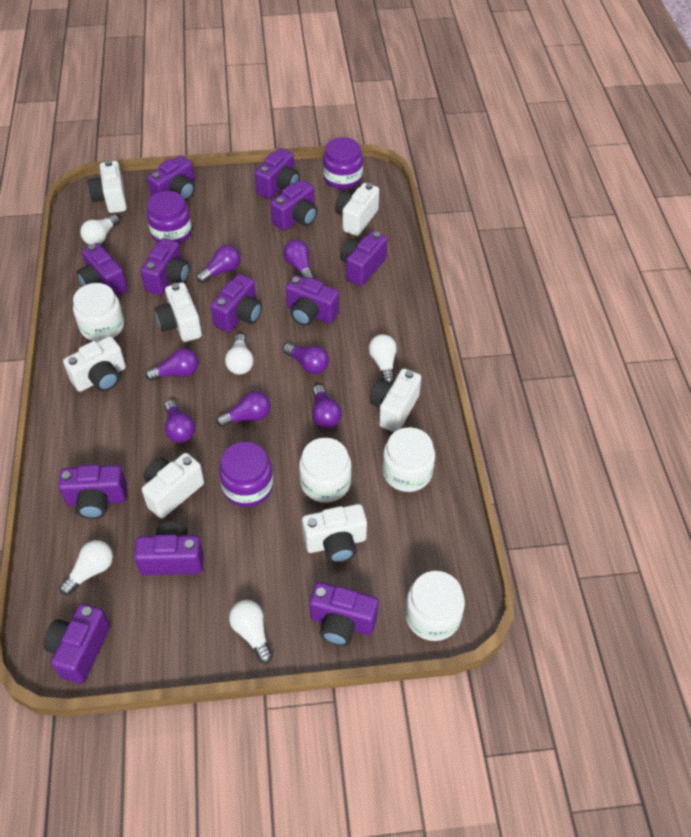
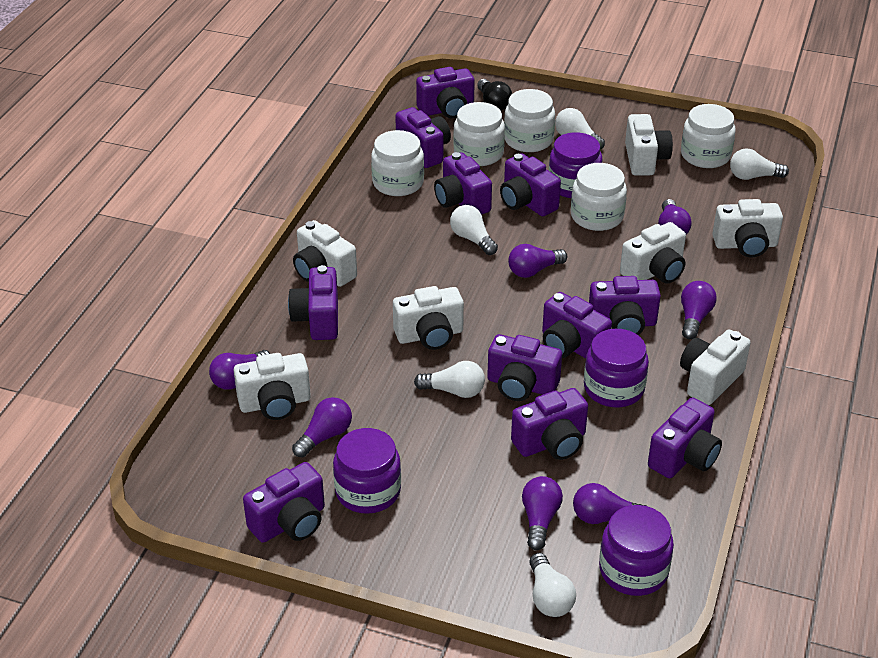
black light bulb: none = 0 -> [477,79,512,110] = 1
purple camera: [43,604,110,684] [58,464,127,519] [77,243,128,296] [134,521,204,575] [140,238,190,295] [147,156,195,201] [211,274,262,332] [255,148,300,199] [270,180,318,231] [286,275,339,326] [309,582,378,646] [340,231,387,286] = 12 -> [243,462,325,543] [288,265,338,340] [395,107,451,168] [416,67,475,119] [434,152,492,215] [487,334,562,401] [500,153,561,217] [511,388,588,460] [542,292,612,359] [589,276,661,335] [648,397,722,478] = 11
purple jar: [147,191,192,244] [219,442,273,507] [323,137,363,190] = 3 -> [333,428,401,514] [549,132,603,198] [584,329,649,407] [599,505,674,596] = 4
white jar: [73,283,124,341] [299,438,352,503] [382,427,435,492] [405,571,465,641] = 4 -> [371,130,424,196] [453,102,505,166] [504,89,555,152] [571,163,627,231] [681,104,736,168] = 5

